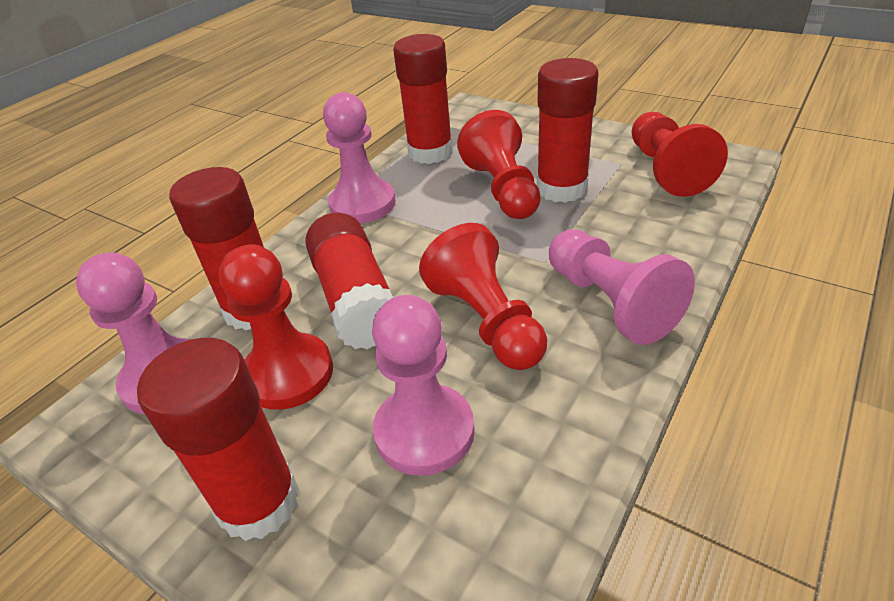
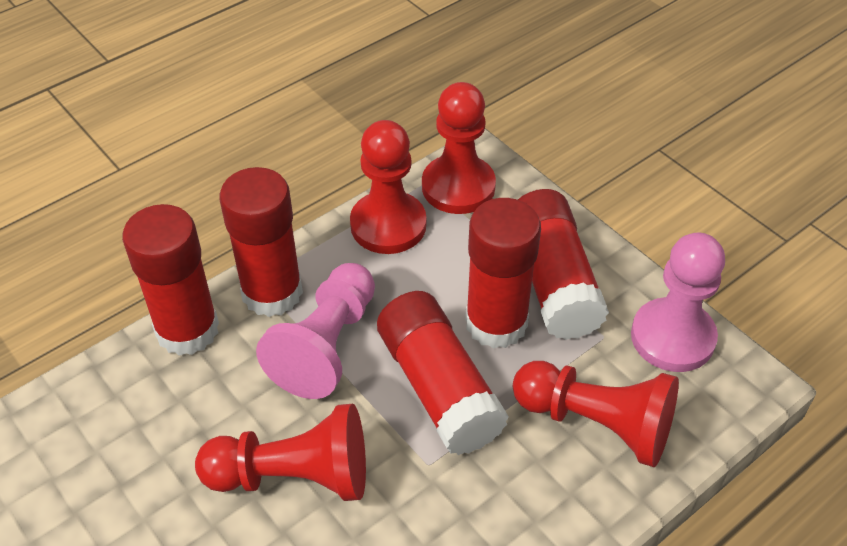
pink pawn: [76,252,191,414] [323,92,396,223] [372,295,475,476] [549,229,695,345] = 4 -> [256,263,375,399] [631,233,725,372] = 2

